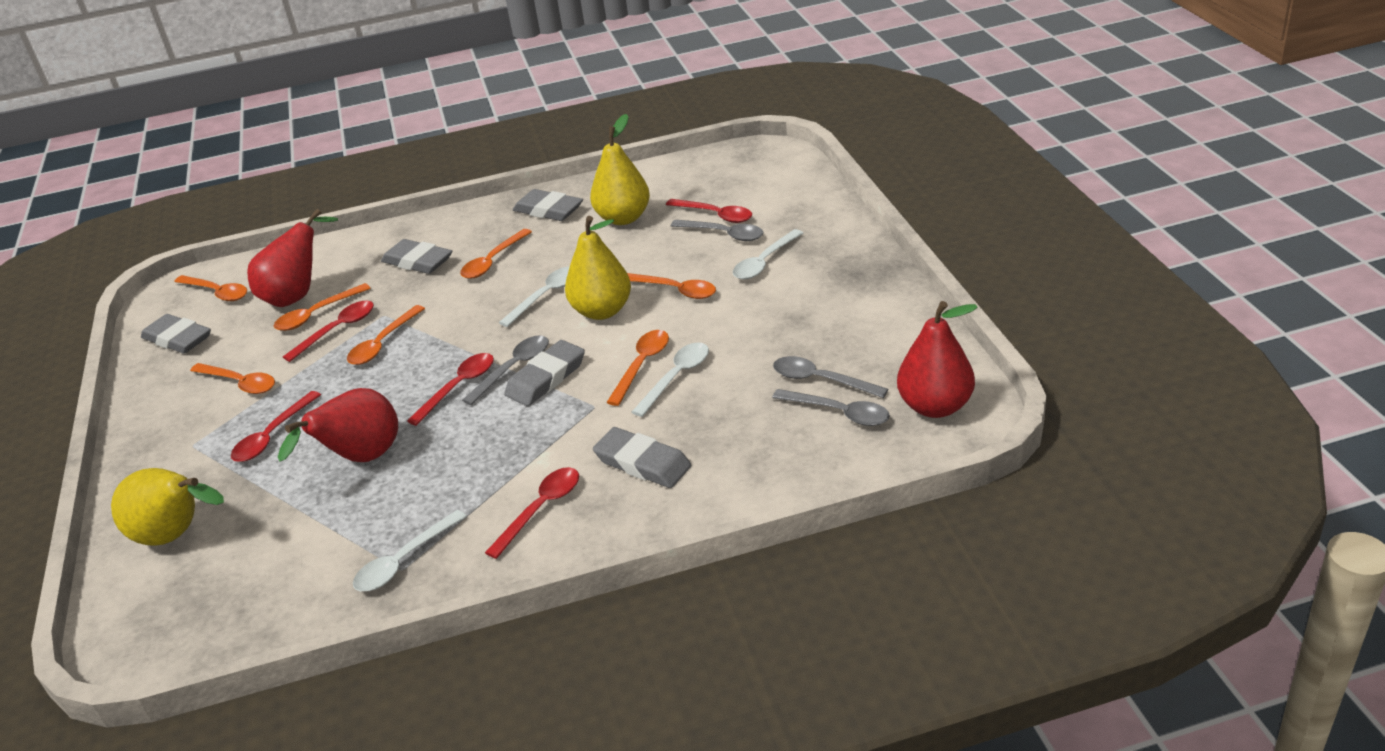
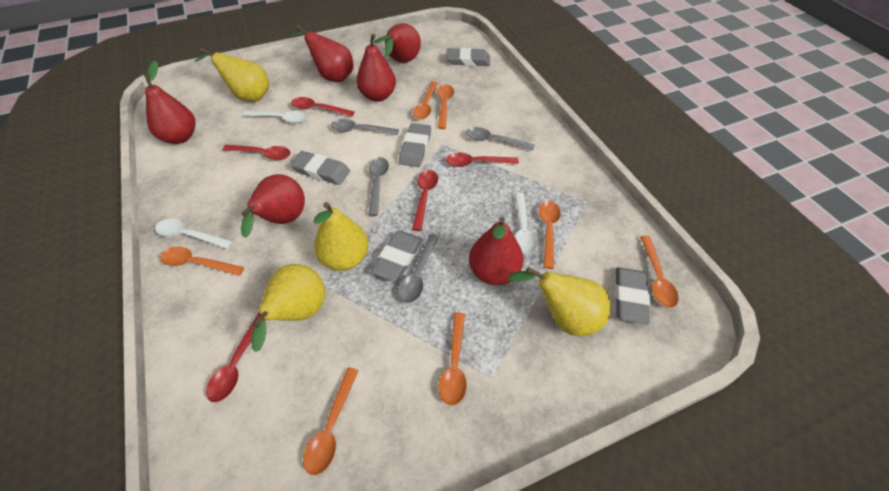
red pear: [247,209,338,307] [278,388,398,462] [897,301,978,418] = 3 -> [144,61,196,144] [241,174,305,238] [290,25,354,82] [356,34,396,102] [384,23,421,63] [469,217,524,285] = 6
white spoon: [353,510,467,591] [499,266,570,327] [632,342,709,417] [733,229,803,279] = 4 -> [155,219,233,249] [243,110,307,123] [515,193,537,254] = 3
yellow pear: [111,468,224,546] [565,216,631,320] [590,114,650,225] = 3 -> [195,48,269,102] [251,264,325,352] [314,202,369,271] [507,267,611,336] = 4

